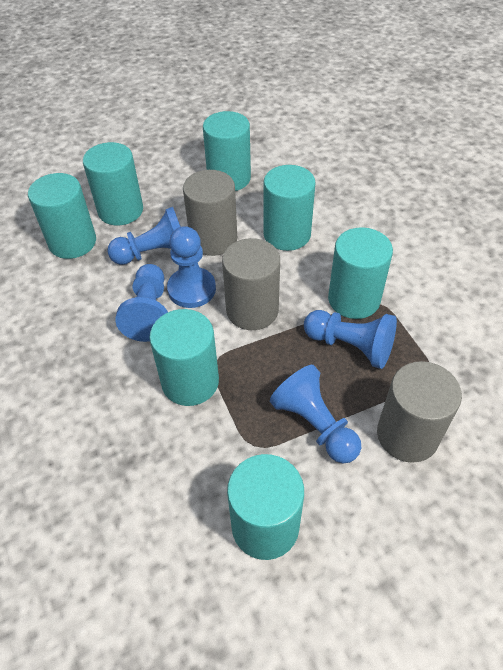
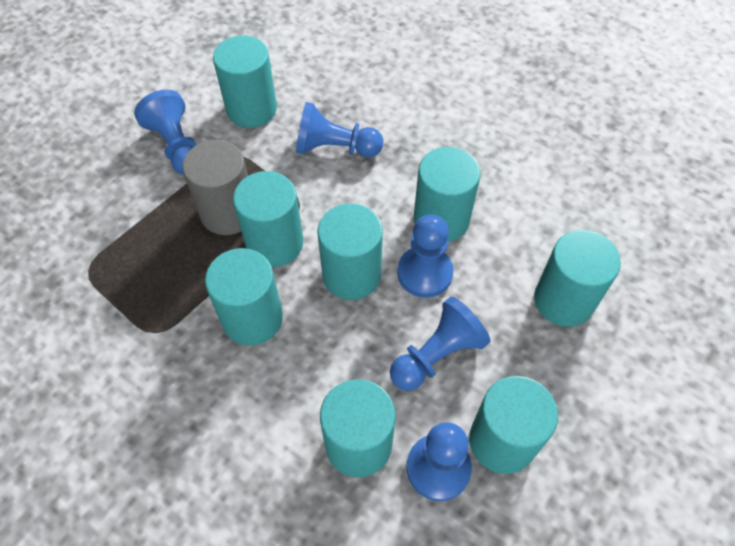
grey cylinder: [183,170,237,256] [222,238,280,330] [377,361,462,463] = 3 -> [182,140,248,235] = 1
turquoise cylinder: [28,173,96,259] [83,142,143,226] [149,309,219,406] [203,111,251,191] [227,454,304,560] [263,165,316,251] [328,227,393,319] = 7 -> [205,248,283,345] [213,35,277,128] [233,171,303,267] [317,203,383,300] [320,379,396,477] [414,147,481,242] [469,376,558,474] [534,230,621,327] = 8

